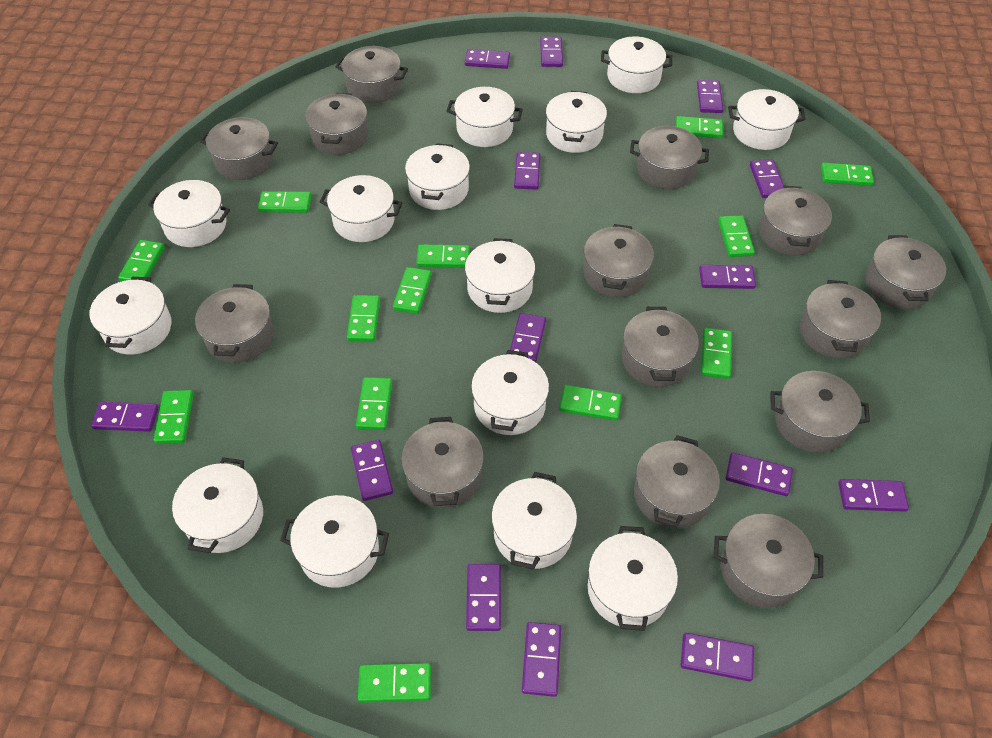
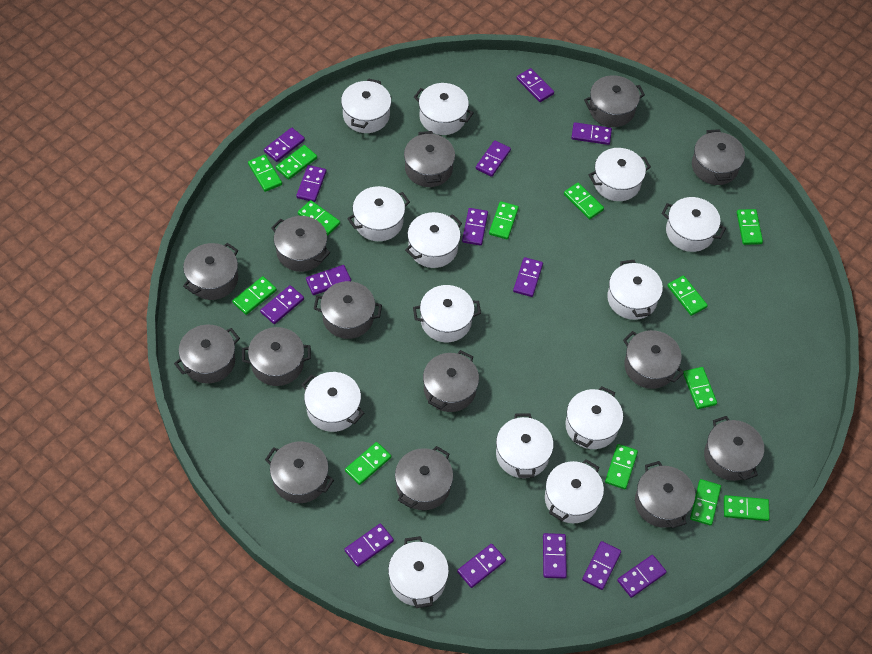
white pot: [89,277,172,355] [148,180,230,247] [172,457,263,553] [280,495,389,588] [320,175,402,242] [405,143,470,210] [447,87,523,147] [465,238,535,313] [471,350,549,435] [491,472,577,570] [546,91,607,153] [588,526,678,631] [601,37,672,93] [728,89,806,150] = 14 -> [301,372,364,432] [341,78,391,133] [347,186,410,241] [388,536,449,608] [405,212,462,268] [413,285,481,342] [414,83,474,135] [496,413,554,478] [545,459,604,523] [565,386,623,449] [588,148,651,201] [607,260,663,320] [662,197,726,252] = 13

